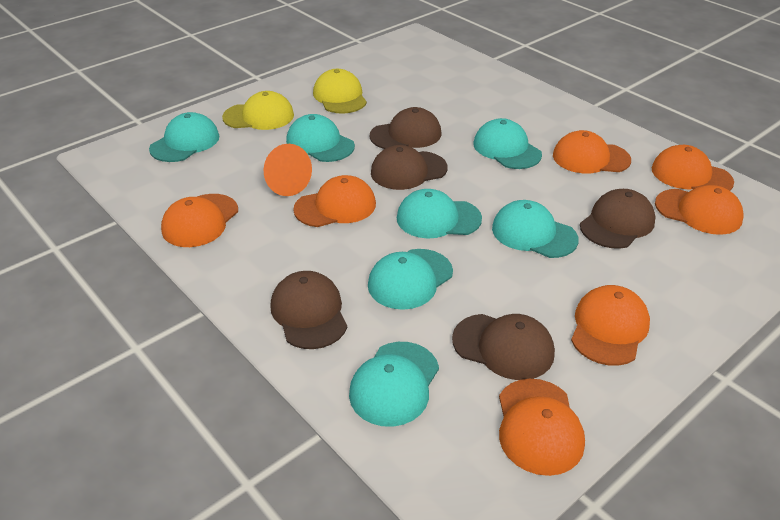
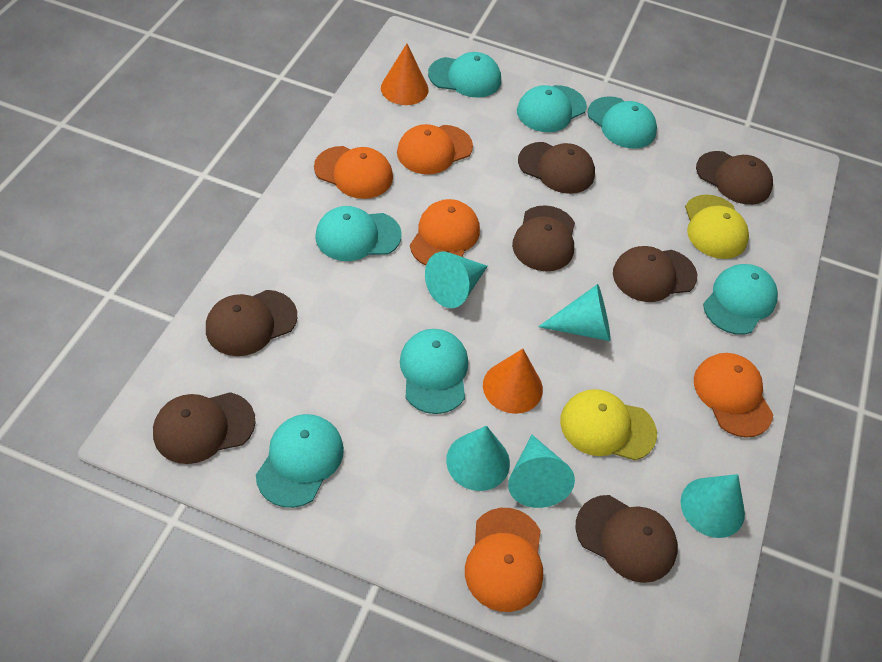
brown cap: [270,271,347,349] [370,107,441,149] [371,145,448,190] [452,314,555,380] [580,189,656,249] = 5 -> [153,392,256,464] [206,290,297,356] [512,205,575,271] [518,142,595,194] [576,495,678,583] [613,246,697,302] [696,151,773,205] = 7
orange cap: [161,194,238,247] [293,175,376,227] [499,379,585,476] [553,130,631,174] [571,285,650,366] [652,145,734,191] [655,185,743,235] = 7 -> [314,146,393,199] [397,124,473,174] [410,199,480,266] [465,508,543,612] [694,353,773,438] = 5
orange cone: [264,144,312,196] = 1 -> [381,44,428,105] [483,349,543,414] = 2
turquoise cone: none = 0 -> [425,252,488,308] [446,426,510,491] [508,435,575,508] [538,284,611,341] [681,474,745,538] = 5

